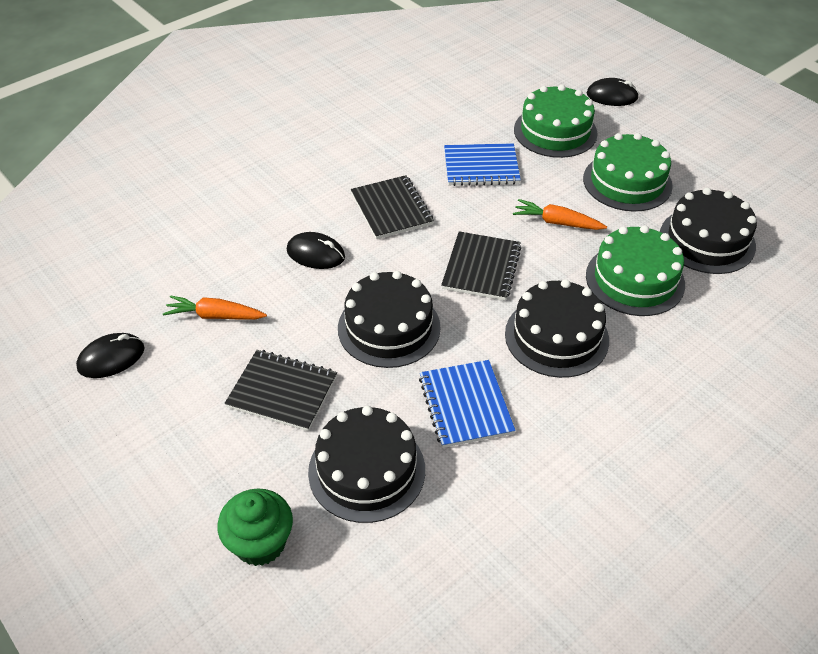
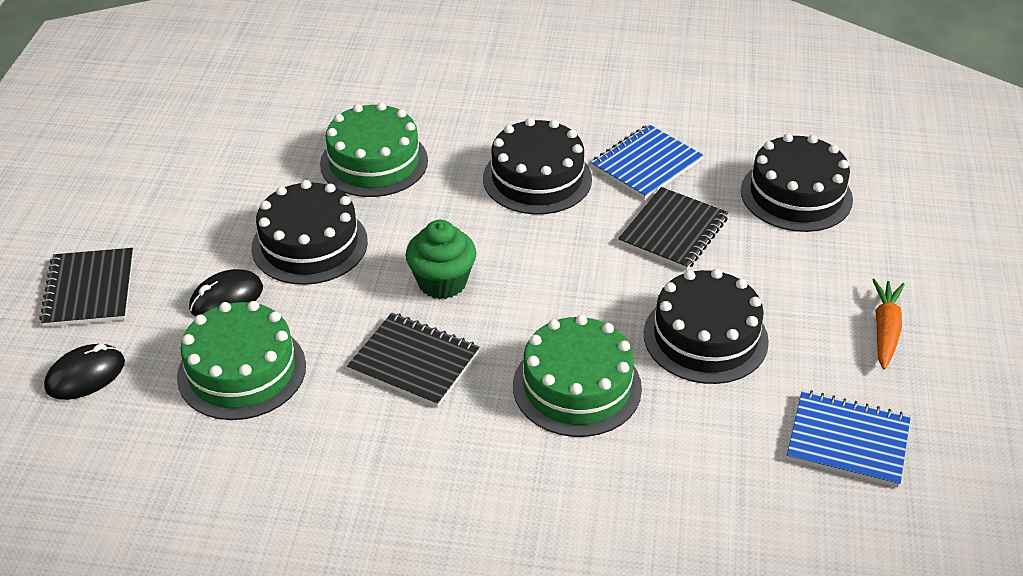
black mouse: [76,333,145,378] [287,232,345,269] [587,78,639,106] = 3 -> [44,344,125,400] [189,269,263,317] = 2
orange carrot: [163,295,267,320] [513,199,607,230] = 2 -> [872,279,905,370] = 1

